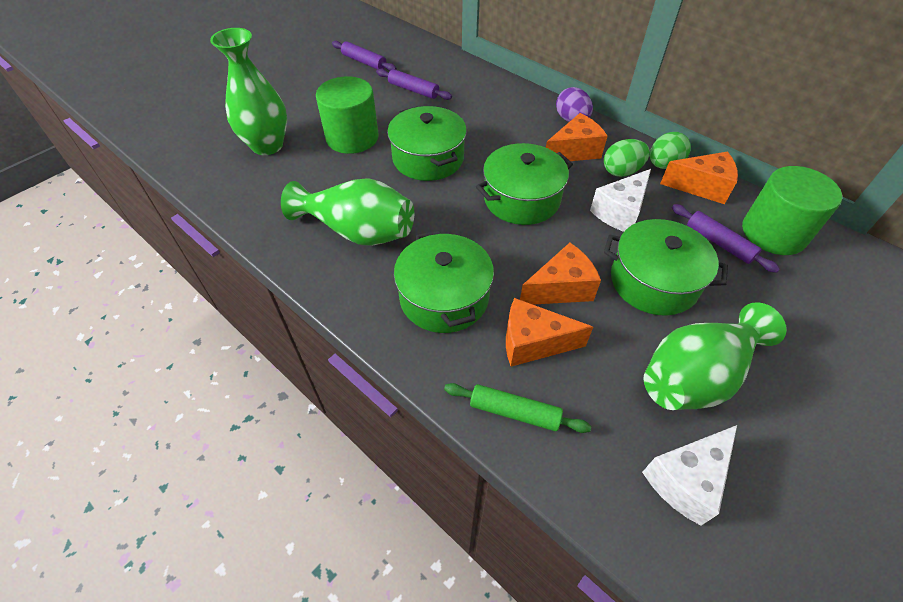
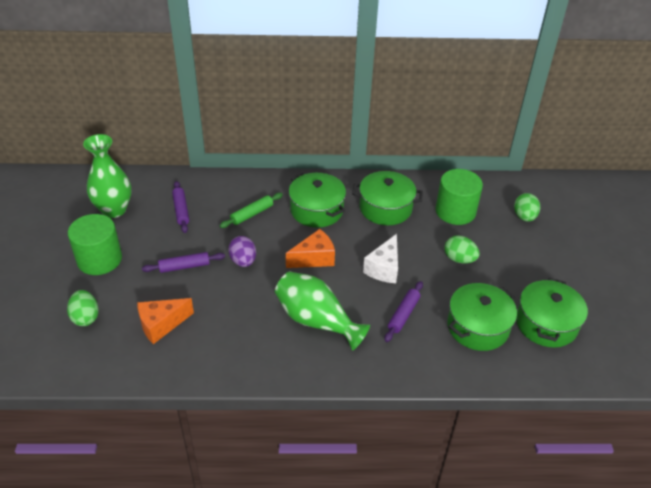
green egg: [604,139,650,177] [650,132,691,169] = 2 -> [67,290,99,326] [445,235,480,263] [514,193,540,222] = 3
green vase: [210,28,287,155] [281,178,414,246] [644,302,787,410] = 3 -> [83,134,131,218] [275,272,370,351] = 2
orange cheese: [506,298,593,367] [520,243,601,305] [546,113,607,161] [660,151,738,204] = 4 -> [138,298,194,344] [286,229,335,268] = 2
white cheese: [590,169,651,232] [642,425,737,526] = 2 -> [363,234,398,283] = 1

